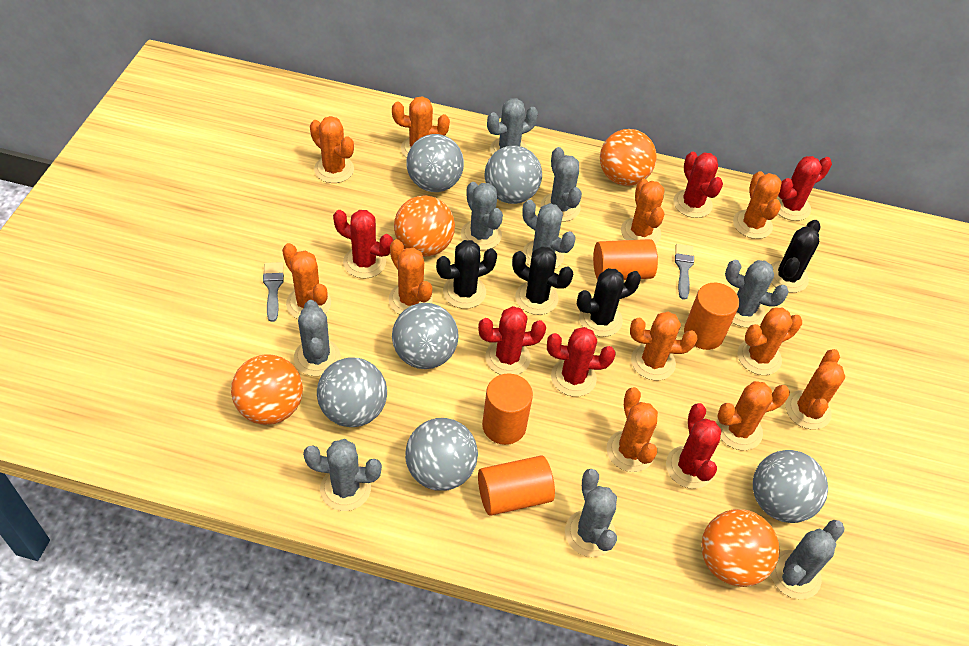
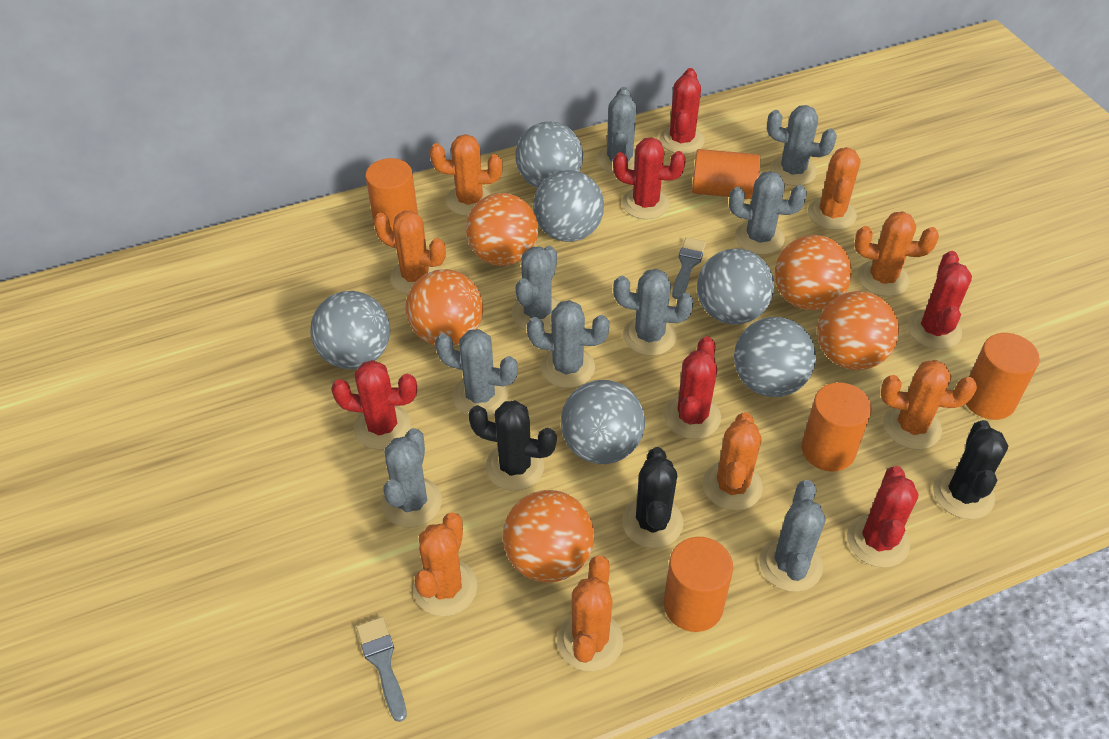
black cactus: [436,240,497,309] [512,246,573,315] [577,268,641,337] [771,220,820,293] = 4 -> [468,400,557,491] [622,447,683,548] [933,420,1008,519] = 3
orange ball: [231,354,303,425] [394,195,455,257] [600,129,657,186] [701,509,780,587] = 4 -> [405,269,483,346] [466,193,538,266] [503,490,594,583] [775,235,852,311] [817,291,899,370] = 5
orange cactus: [282,243,331,319] [310,116,354,183] [389,239,433,314] [392,96,450,158] [607,387,658,472] [621,179,664,244] [630,312,697,380] [716,381,790,451] [733,171,782,239] [738,308,802,375] [785,349,845,429] = 11 -> [374,211,446,294] [413,512,477,616] [430,134,503,216] [557,556,623,671] [703,412,763,511] [808,147,860,230] [854,211,939,297] [881,360,977,450] = 8
orange cylinder: [478,455,555,516] [482,374,533,445] [593,239,658,280] [684,283,739,350] = 4 -> [365,158,418,230] [664,537,733,632] [692,149,760,199] [802,382,872,472] [966,333,1040,420] = 5

